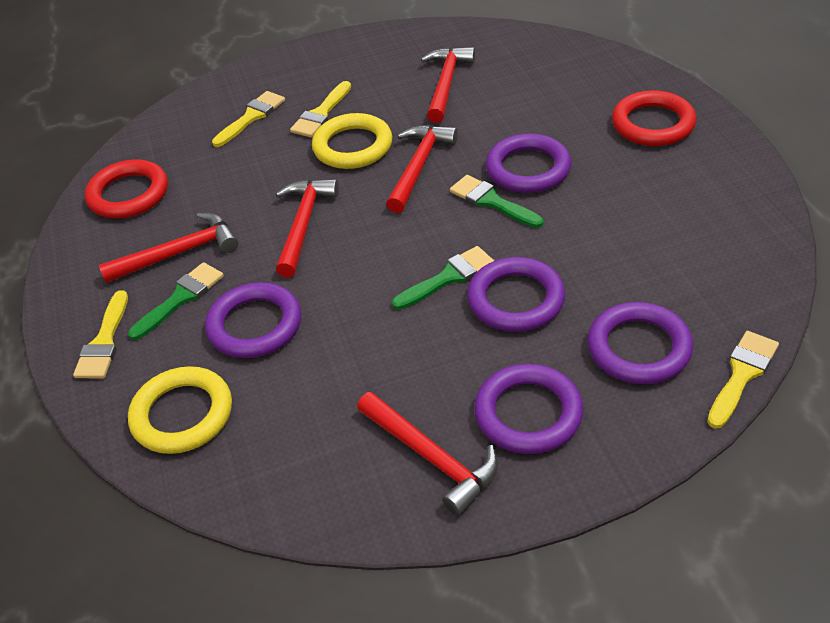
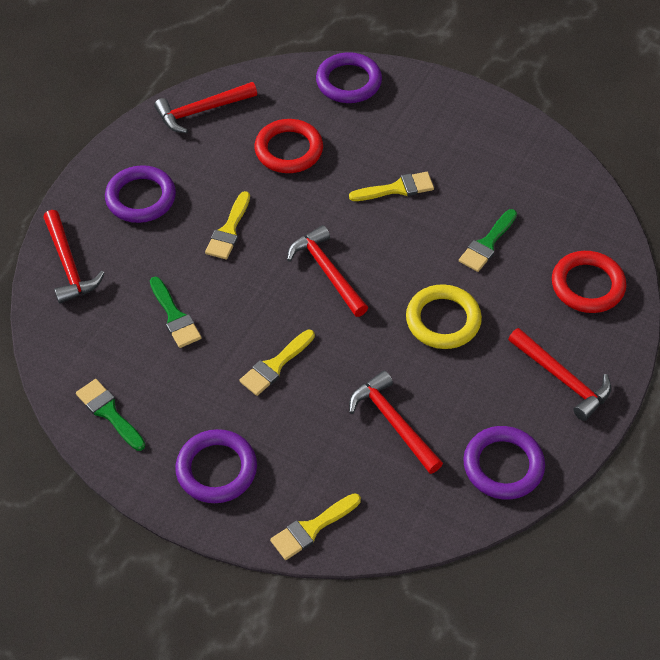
purple ring: [205,282,301,358] [467,257,565,332] [474,364,583,454] [486,133,572,193] [587,302,693,384] = 5 -> [105,165,176,223] [175,429,257,503] [316,52,382,103] [463,426,545,500] = 4
yellow ring: [128,366,232,454] [312,113,392,169] = 2 -> [406,284,482,349] = 1

